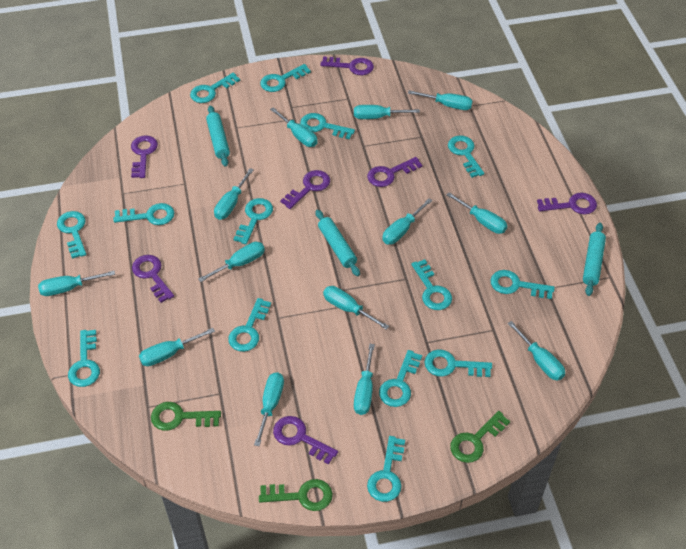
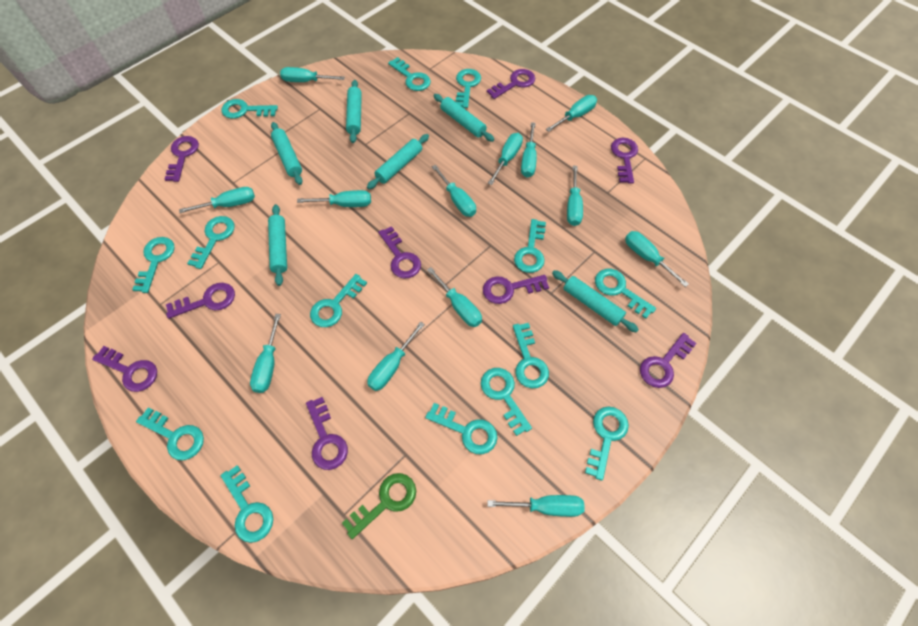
green key: [151,402,221,431] [259,479,333,511] [450,411,510,463] = 3 -> [342,473,416,539] = 1
purple key: [131,135,158,178] [132,255,174,303] [273,416,338,465] [280,170,330,209] [320,56,374,75] [367,157,423,187] [537,193,597,214] = 7 -> [92,346,157,392] [165,136,199,182] [166,283,235,319] [306,397,348,470] [378,226,421,279] [483,275,549,304] [487,69,535,99] [611,138,638,184] [640,333,697,388] = 9
turquoise rolling pin: [206,106,230,167] [316,210,360,276] [583,223,606,296] = 3 -> [268,204,287,286] [271,122,303,185] [346,80,362,143] [367,134,429,189] [434,94,494,142] [552,270,639,333] = 6

